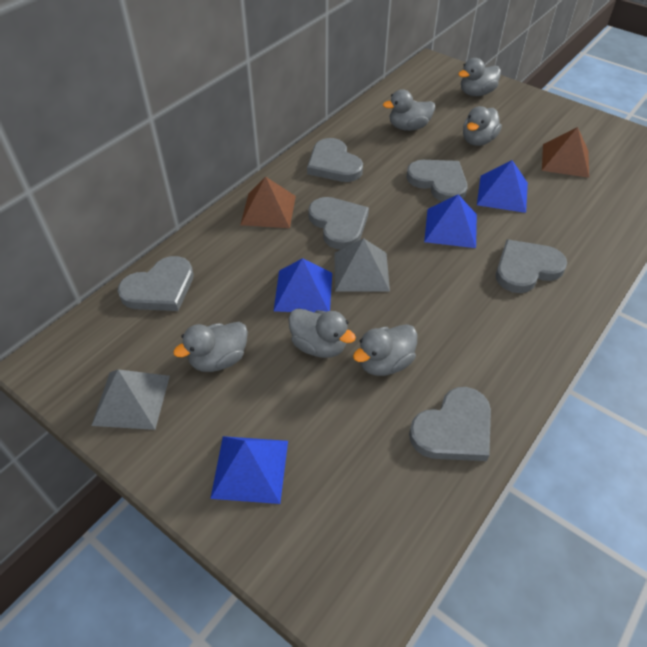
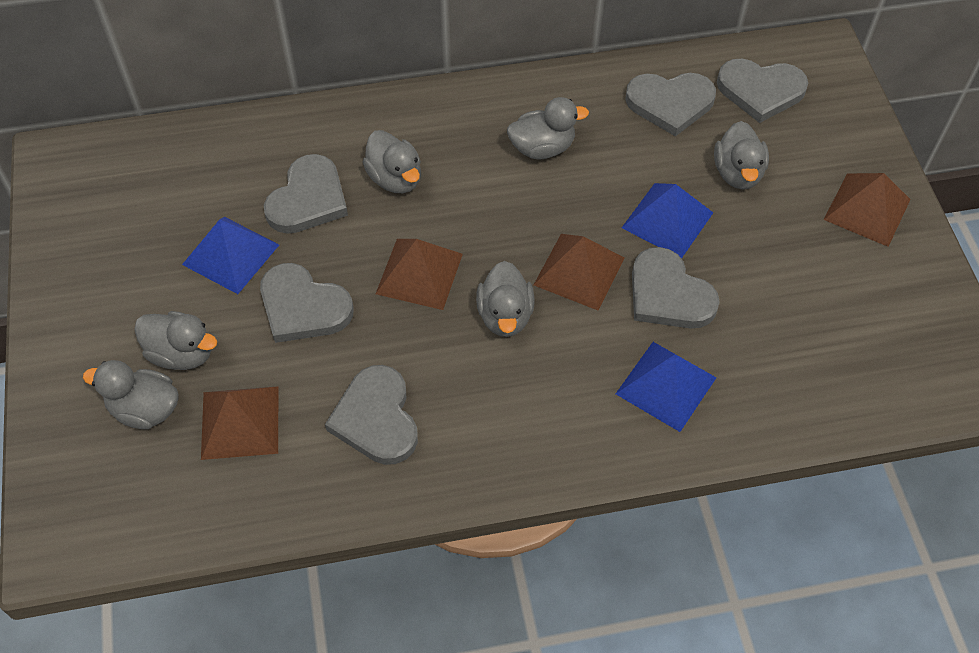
blue pyramid: [210,436,288,504] [274,258,332,313] [424,194,477,248] [477,160,528,213] = 4 -> [182,217,279,294] [616,342,717,432] [622,183,713,259] = 3
brown pyramid: [240,177,296,228] [542,127,589,178] = 2 -> [201,386,278,460] [376,239,463,310] [534,234,624,310] [824,173,911,247] = 4
grey pyramid: [91,369,170,430] [334,238,390,292] = 2 -> none = 0

